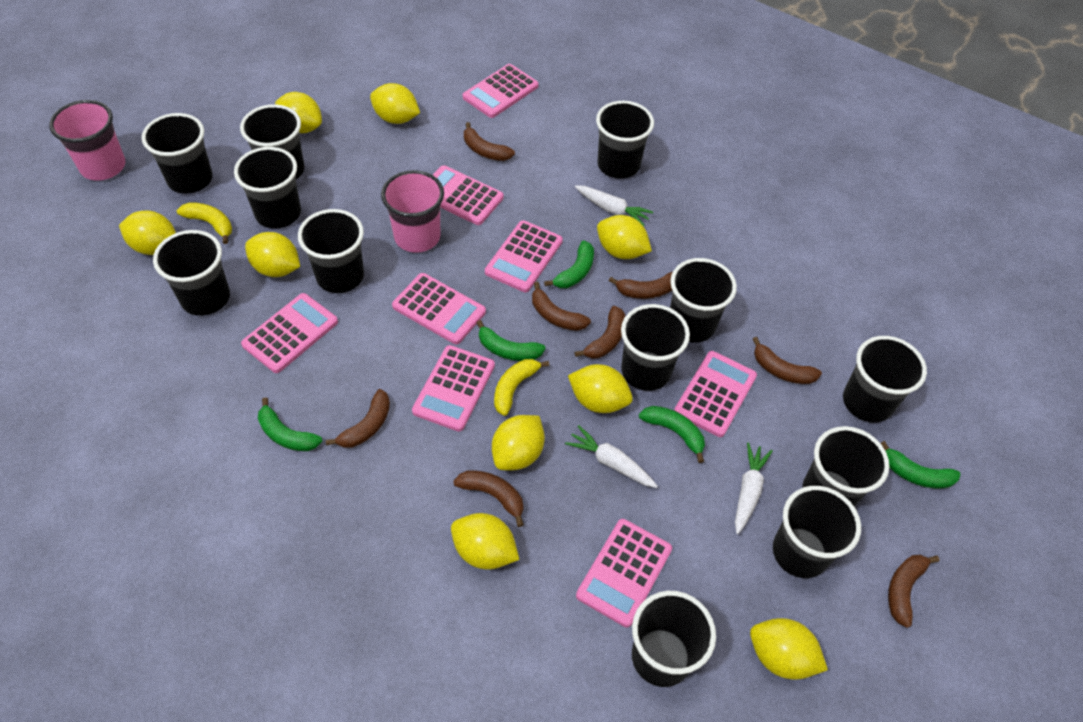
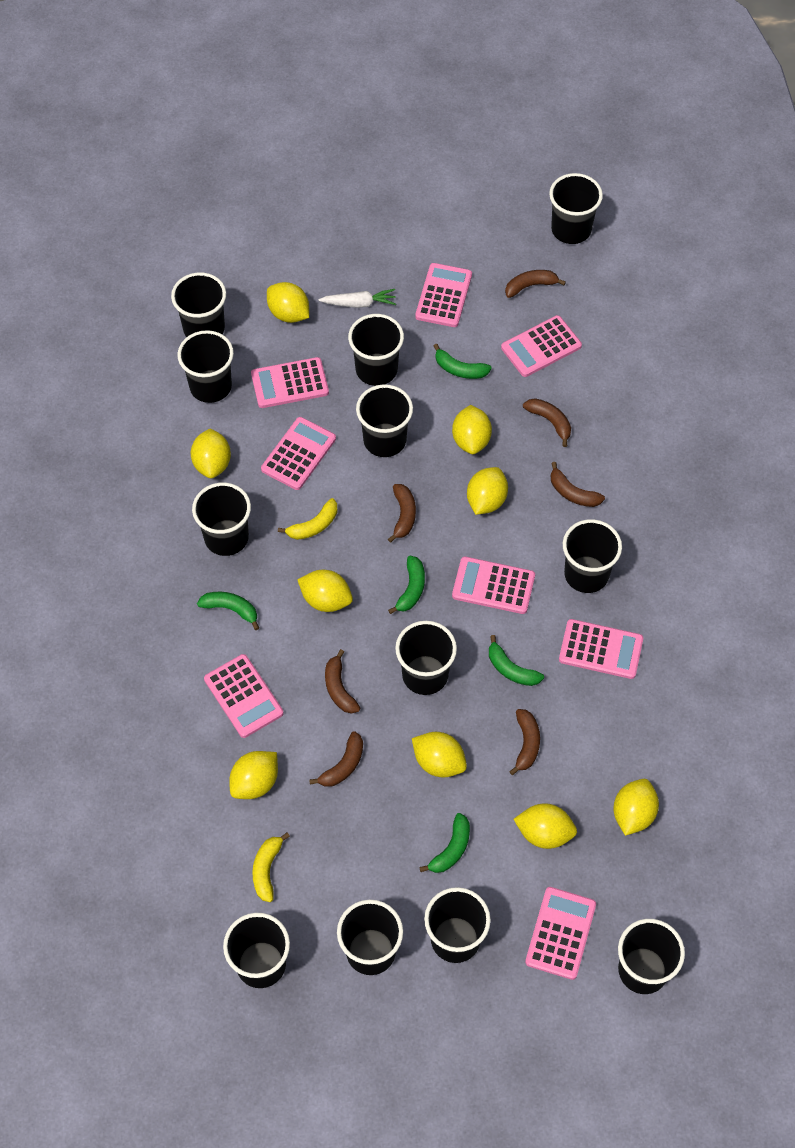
brown banana: [326,389,390,448] [453,470,524,527] [464,122,515,161] [532,282,591,331] [575,306,625,359] [609,272,673,299] [753,337,822,384] [888,555,939,628] = 8 -> [309,731,363,787] [325,649,360,714] [388,484,416,543] [505,270,566,298] [509,709,540,775] [523,398,571,447] [551,462,605,507] = 7
pink cup: [49,100,125,181] [381,170,444,253] = 2 -> none = 0
white carrot: [565,425,658,488] [575,185,653,226] [735,443,773,534] = 3 -> [319,289,396,308] = 1

